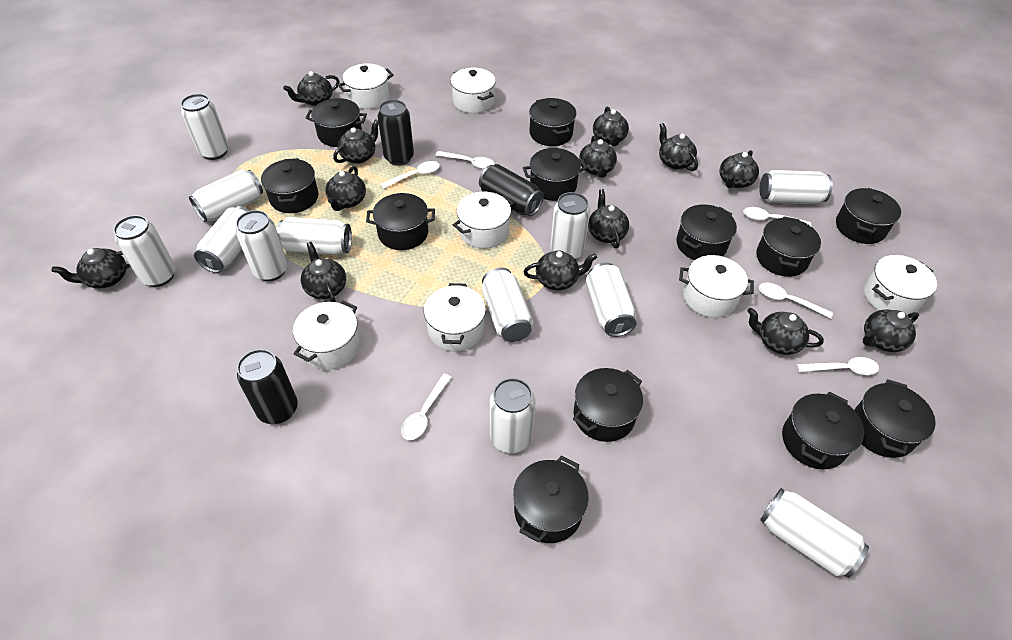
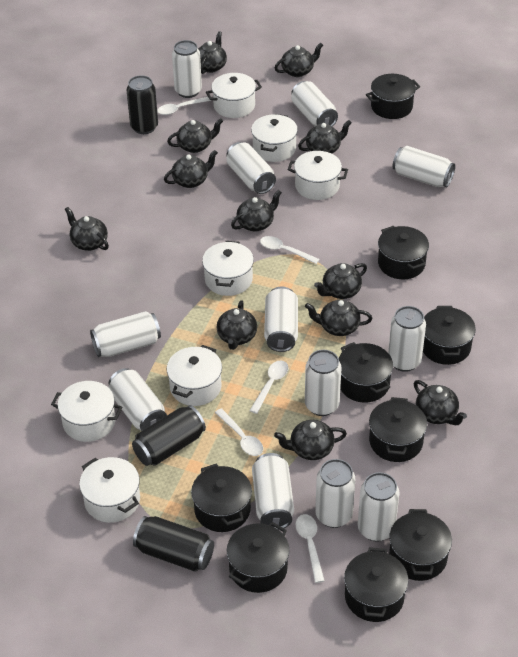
black pot: [261,158,318,213] [306,98,367,147] [366,193,435,250] [513,456,589,543] [523,148,587,201] [529,98,577,146] [573,368,643,442] [676,204,737,260] [756,216,821,277] [782,392,864,469] [836,188,901,244] [854,379,936,458] = 12 -> [191,463,252,532] [227,522,290,593] [339,342,393,403] [344,547,408,622] [366,74,420,119] [369,397,427,462] [378,226,429,279] [389,509,452,581] [423,306,476,365] = 9
black teapot: [52,248,131,288] [283,71,339,106] [301,242,346,302] [325,166,366,211] [333,119,379,164] [524,250,597,290] [579,135,617,178] [588,189,629,248] [593,107,629,146] [659,123,698,171] [719,150,759,188] [747,308,824,355] [863,309,919,352] = 13 -> [65,207,109,251] [164,150,218,188] [167,118,223,153] [198,31,227,74] [217,300,257,350] [231,190,282,232] [274,420,347,460] [275,43,323,77] [298,120,352,154] [305,299,372,336] [314,263,367,299] [414,380,467,425] = 12
white spoon: [380,161,440,189] [401,374,452,440] [435,151,494,169] [743,207,811,226] [759,283,833,319] [797,357,879,375] = 6 -> [157,97,211,115] [215,408,263,456] [249,360,288,414] [260,236,320,264] [296,514,325,583] = 5

